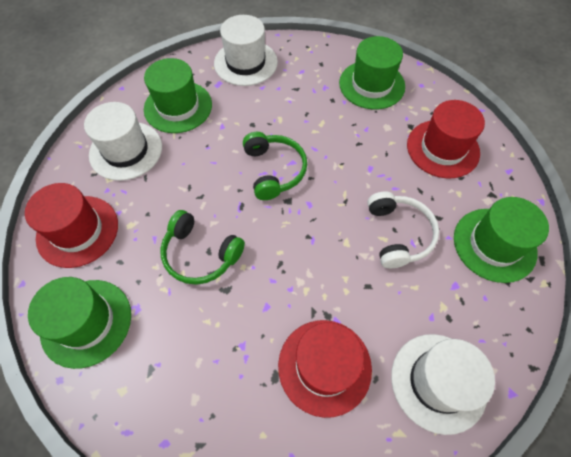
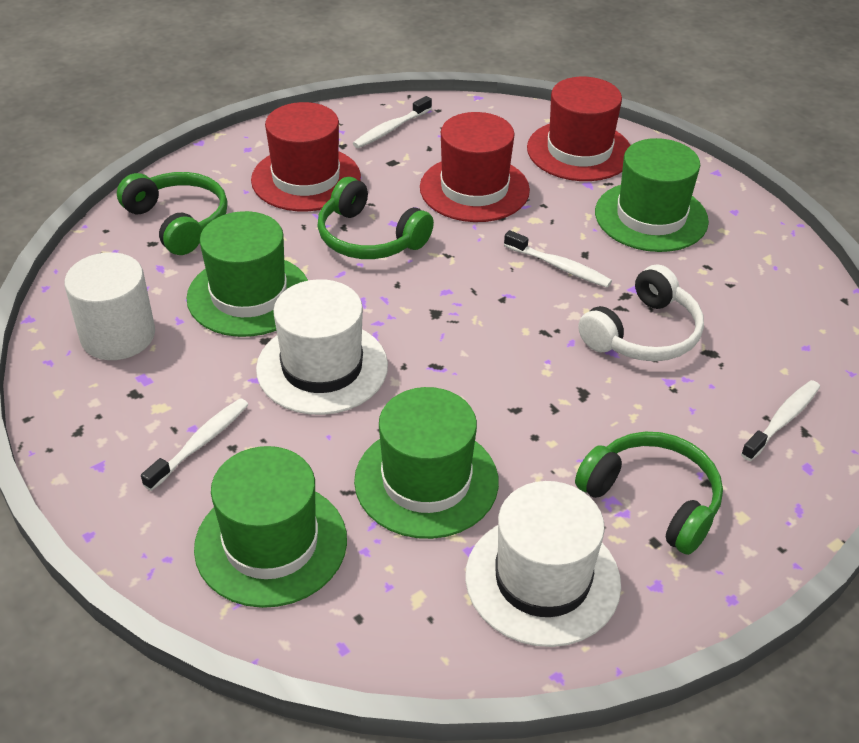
green headphones: [160,210,245,285] [243,132,307,200] = 2 -> [117,172,228,255] [318,177,434,259] [575,432,723,555] = 3
white cylinder: none = 0 -> [64,252,155,360] = 1
white hat: [84,102,162,181] [214,15,278,86] [391,334,495,435] = 3 -> [256,279,388,415] [465,481,621,647] = 2
white toothbrush: none = 0 -> [141,398,249,491] [353,96,432,148] [504,230,612,288] [741,380,820,461] = 4

